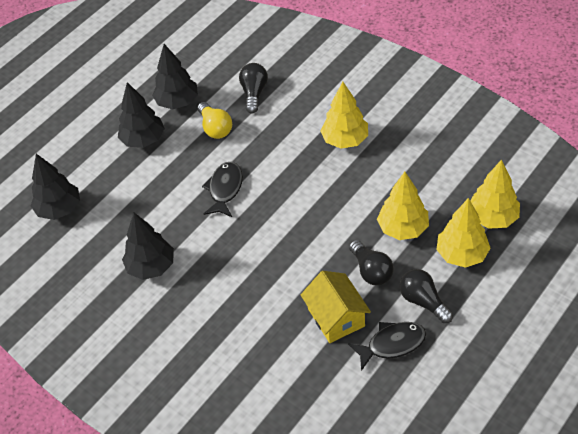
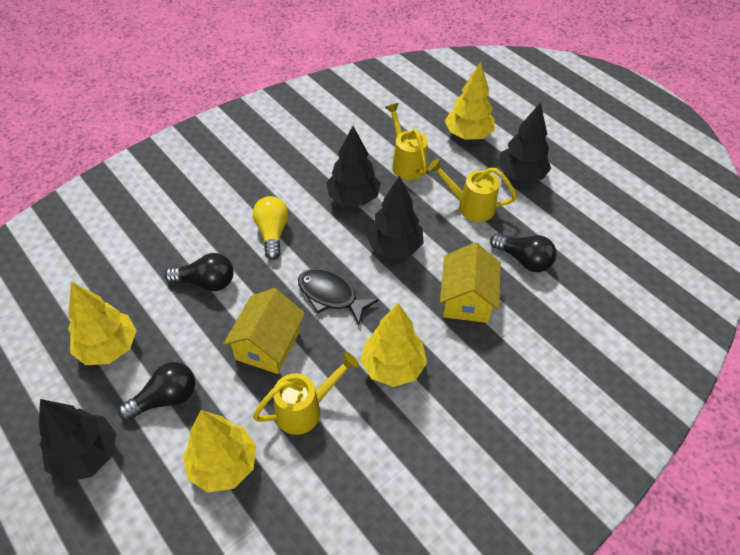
black fish: [202,162,243,217] [348,322,426,371] = 2 -> [298,269,379,325] = 1
yellow house: [301,271,371,343] = 1 -> [223,288,305,374] [440,242,501,323] = 2
yellow watering can: none = 0 -> [253,352,359,435] [385,103,427,180] [428,158,517,222] = 3

